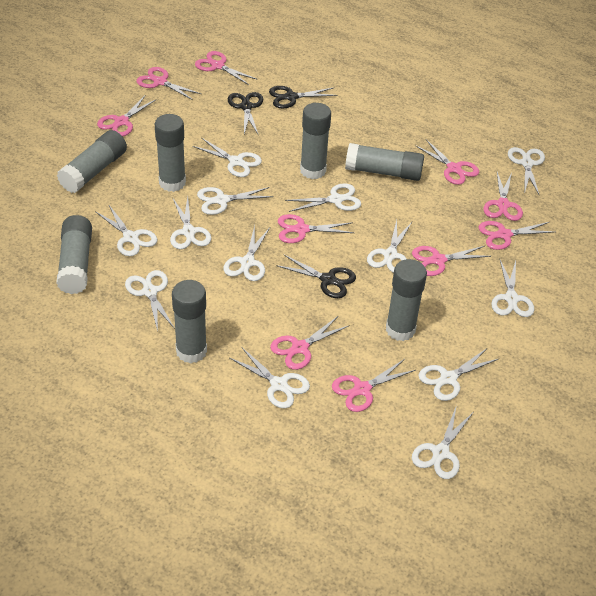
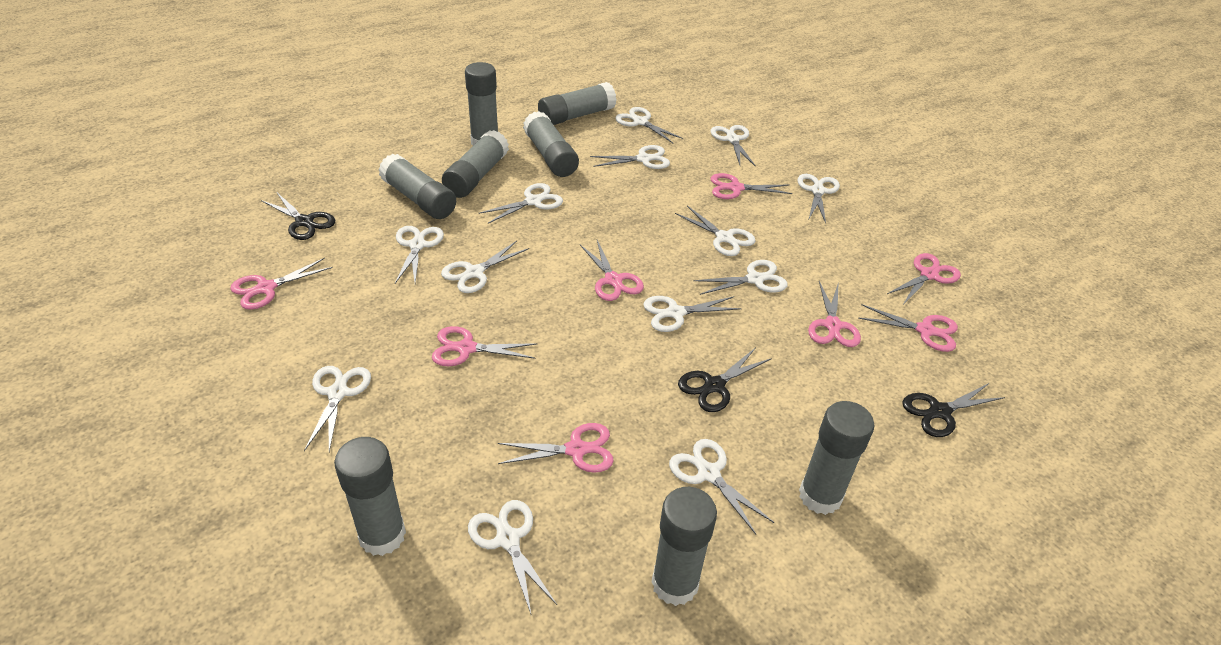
grey glue stick: [56,215,92,294] [57,130,127,193] [155,114,186,192] [172,280,207,363] [300,103,331,179] [345,143,424,181] [386,259,427,341] = 7 -> [334,437,406,556] [378,154,456,219] [442,130,509,198] [465,62,498,145] [523,111,579,177] [538,82,617,125] [651,487,717,606] [799,401,874,515] = 8
pink scissors: [97,95,157,136] [136,67,201,100] [195,51,256,85] [270,316,350,370] [278,214,354,243] [332,359,416,412] [412,246,491,276] [415,140,479,185] [479,221,554,250] [484,172,523,221] = 10 -> [230,258,333,310] [432,326,538,366] [497,423,614,473] [580,240,644,301] [711,173,792,199] [808,281,861,347] [858,304,958,352] [887,253,961,305] = 8

